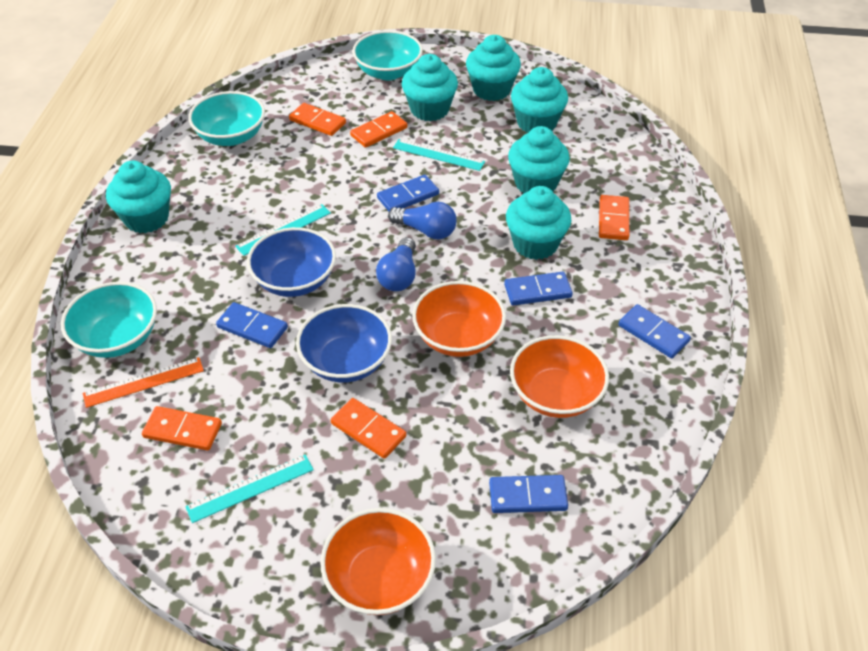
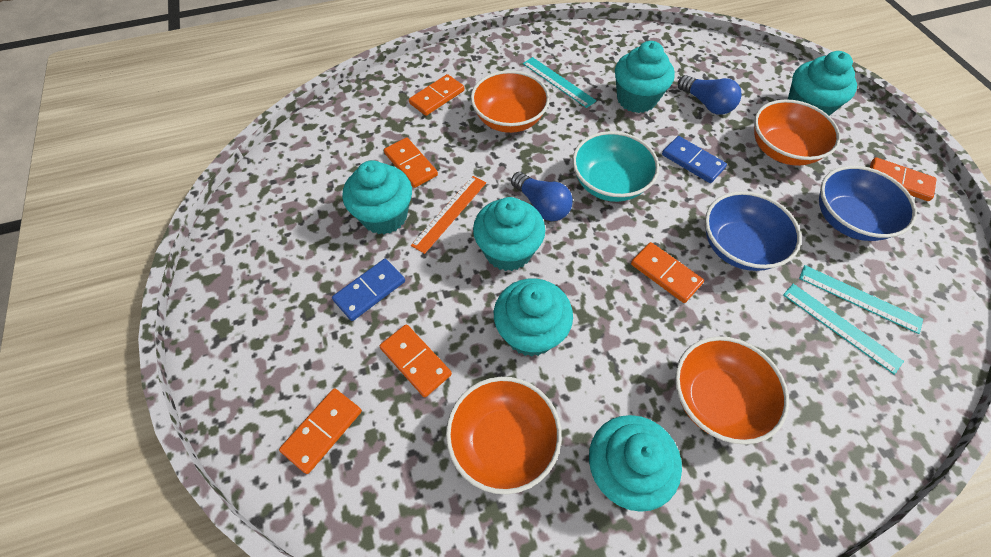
blue domino: [216,302,288,348] [377,175,439,211] [489,475,568,513] [504,272,573,306] [618,304,691,358] = 5 -> [332,259,405,321] [662,136,727,183] = 2
orange bowl: [320,508,436,615] [412,281,506,357] [510,335,609,418] = 3 -> [446,377,562,494] [471,70,550,133] [675,336,789,445] [754,99,840,166] = 4
orange domino: [142,406,222,451] [289,103,346,136] [331,398,406,459] [350,111,407,148] [599,195,629,240] = 5 -> [279,388,362,474] [380,324,452,397] [384,138,438,188] [409,74,464,116] [631,242,704,303] [870,157,937,201] = 6
turquoise bowl: [61,282,157,358] [188,91,265,146] [352,30,423,80] = 3 -> [573,131,659,202] = 1

